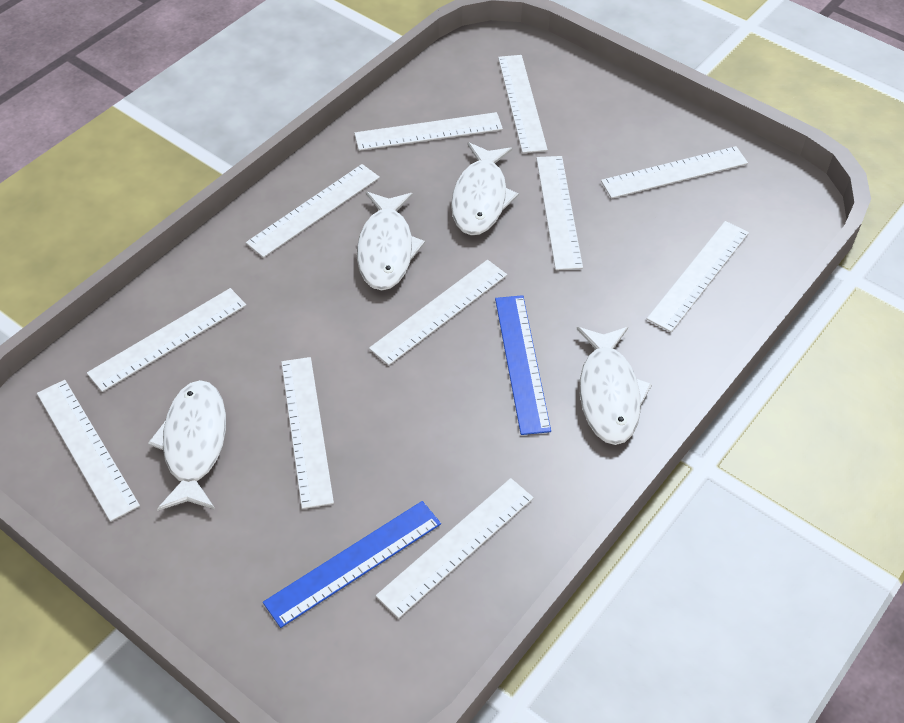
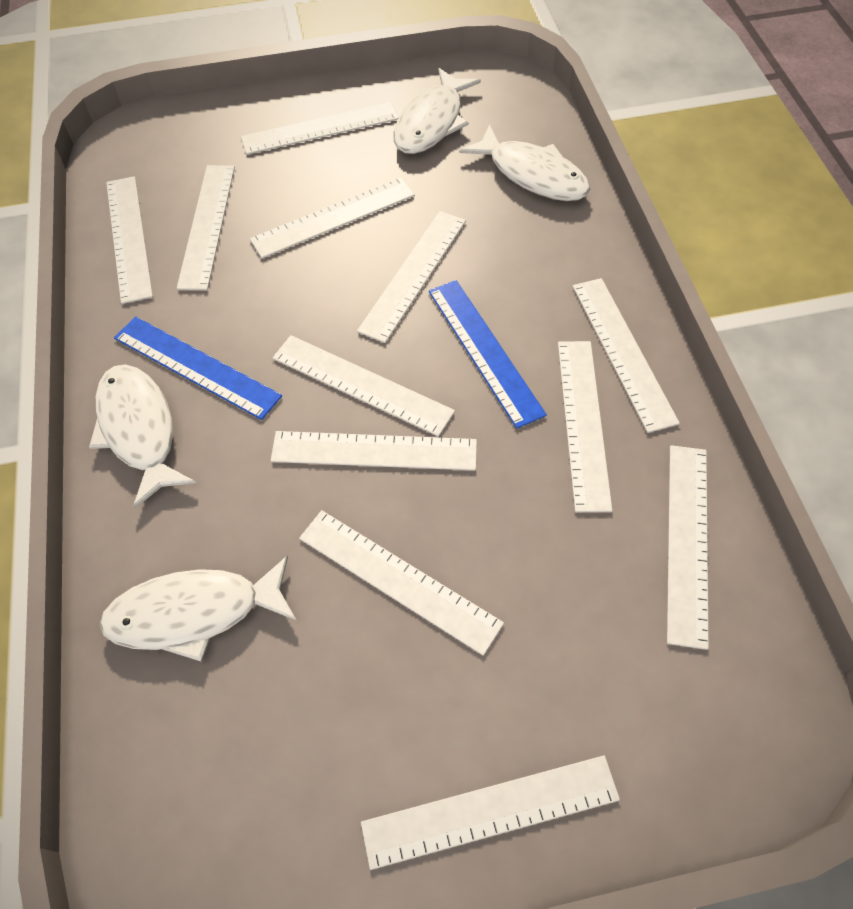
white ruler: [37,380,140,522] [87,288,247,392] [246,164,380,258] [281,357,334,509] [354,112,503,151] [369,260,507,365] [376,478,534,618] [498,55,548,153] [536,156,583,270] [601,146,748,199] [647,221,749,332] = 11 -> [106,176,153,304] [177,165,235,290] [241,102,399,155] [250,178,415,259] [271,431,477,471] [273,335,455,437] [299,510,504,656] [357,211,466,343] [361,755,620,870] [558,341,613,512] [572,278,680,433] [667,445,709,650] = 12

